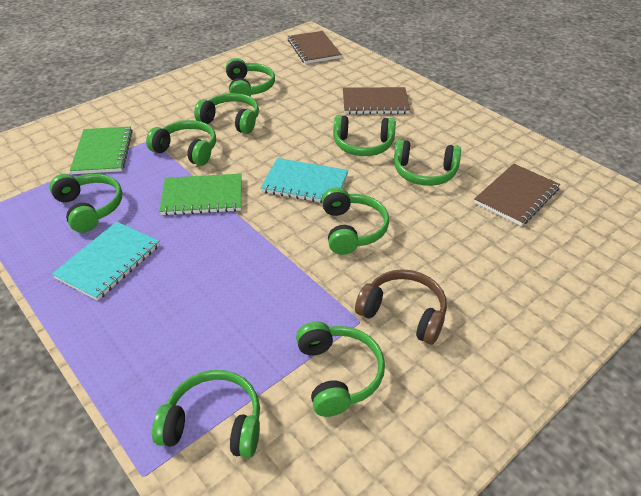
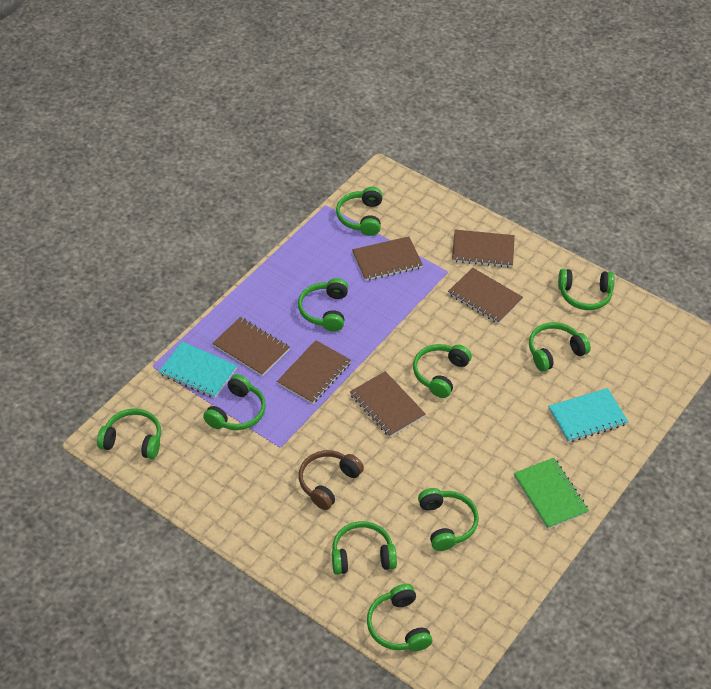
brown notebook: [288,31,342,64] [343,87,410,114] [474,163,560,226] = 3 -> [212,317,290,376] [277,340,351,404] [350,371,426,437] [352,236,423,281] [448,268,523,324] [452,230,515,268] = 6
green headphones: [49,174,122,233] [146,120,216,166] [152,370,260,458] [194,93,259,134] [226,58,275,96] [296,321,385,417] [322,187,389,255] [333,115,396,156] [394,140,461,186] = 9 -> [97,408,161,459] [203,374,266,430] [298,278,348,332] [332,521,397,575] [336,187,382,236] [367,584,432,652] [413,344,472,398] [418,488,479,551] [529,322,591,372] [558,269,615,310] = 10
green notebook: [70,127,133,174] [159,174,242,216] = 2 -> [513,458,589,529] = 1

